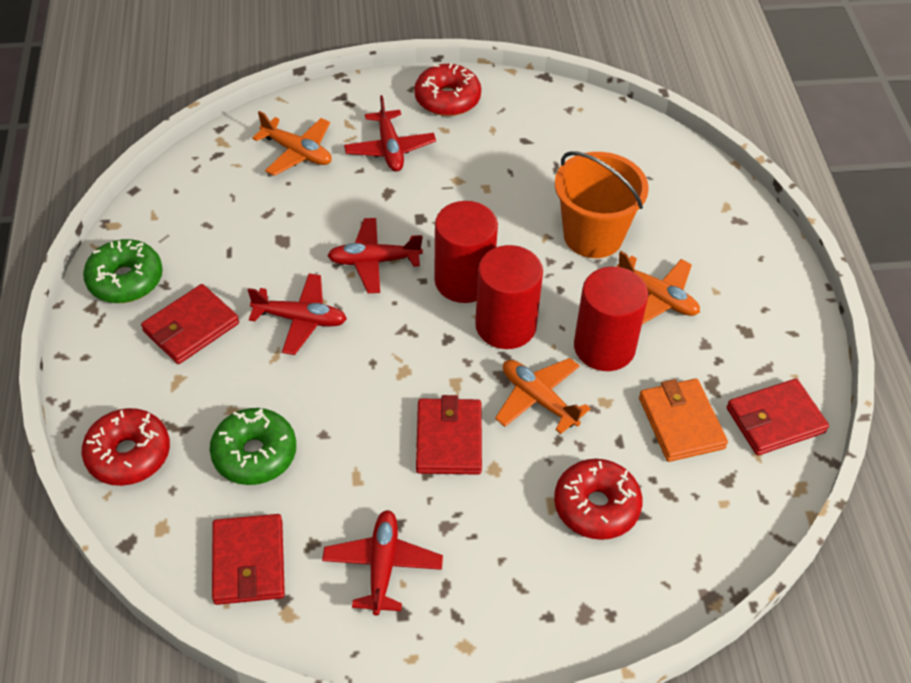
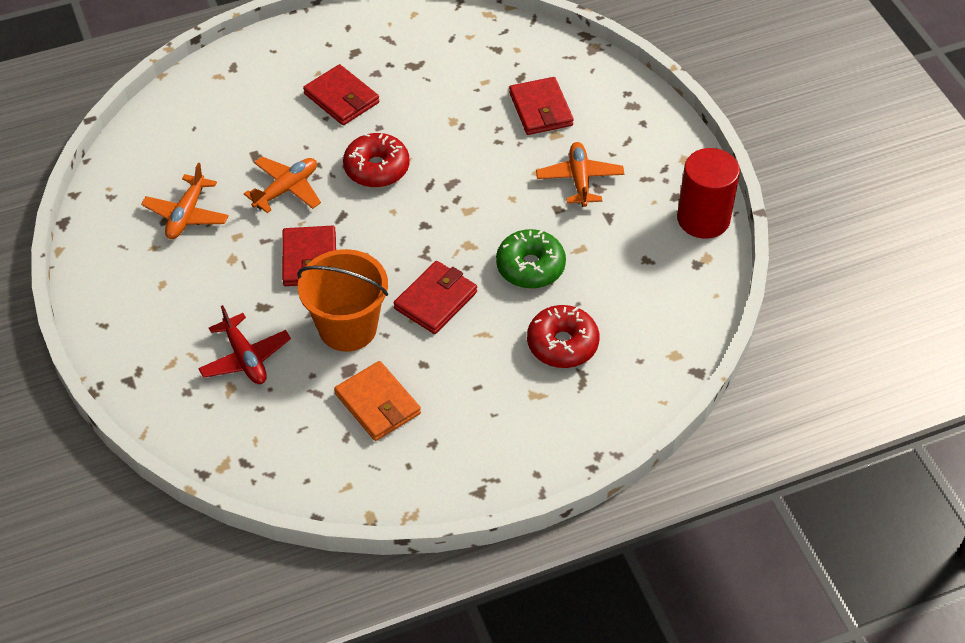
green donut: [83,239,163,303] [210,408,296,485] = 2 -> [496,229,566,289] = 1
red cylinder: [434,201,498,303] [475,245,543,349] [574,267,648,371] = 3 -> [677,148,740,239] = 1
red donut: [82,408,170,486] [414,64,481,116] [554,459,642,540] = 3 -> [343,133,409,188] [527,305,599,368] = 2
red plane: [248,273,347,355] [322,510,443,616] [327,218,423,293] [344,95,436,171] = 4 -> [198,305,291,384] = 1

